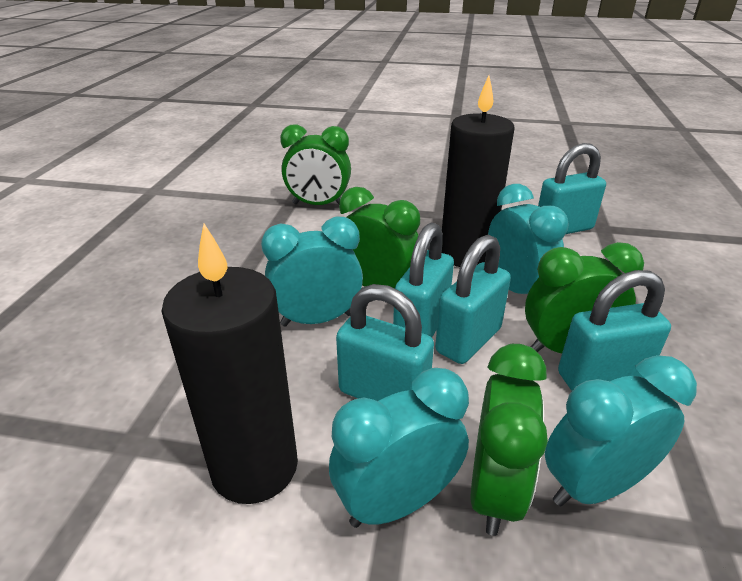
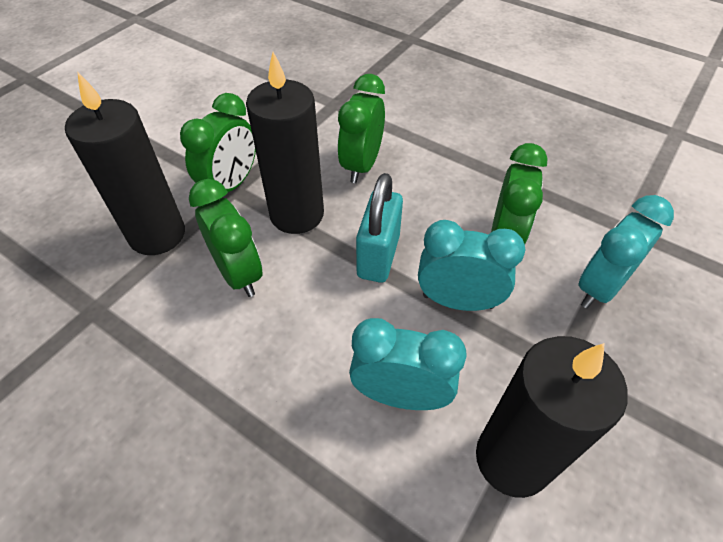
black candle: [161,224,298,504] [442,76,514,267] = 2 -> [65,73,185,255] [246,52,324,234] [476,336,628,498] = 3
turquoise clock: [261,217,363,327] [329,368,469,528] [488,184,568,294] [545,355,697,507] = 4 -> [349,318,467,410] [418,220,526,311] [578,195,674,308] = 3
turquoise padlock: [336,284,434,401] [393,223,454,337] [435,235,511,364] [538,143,606,234] [558,270,671,391] = 5 -> [356,173,403,283] = 1

